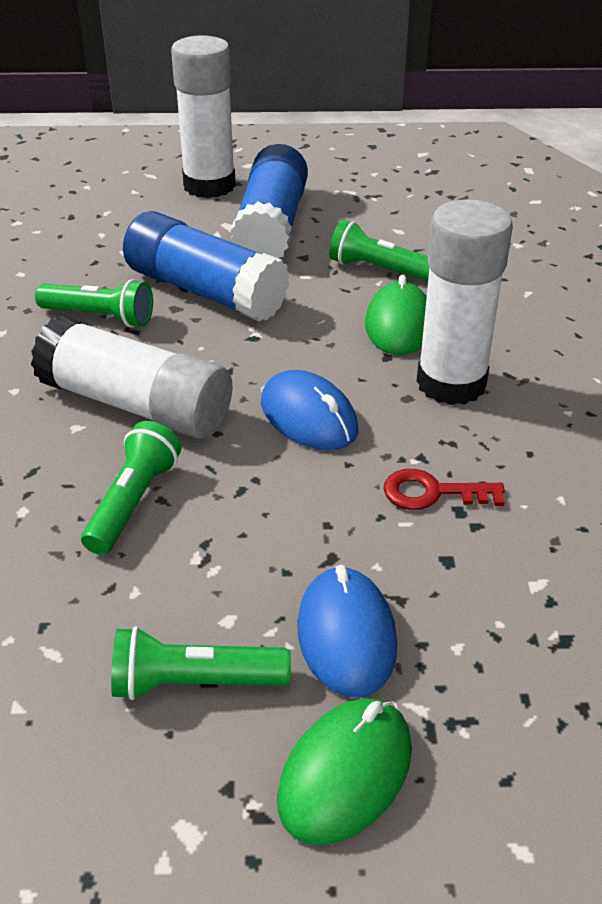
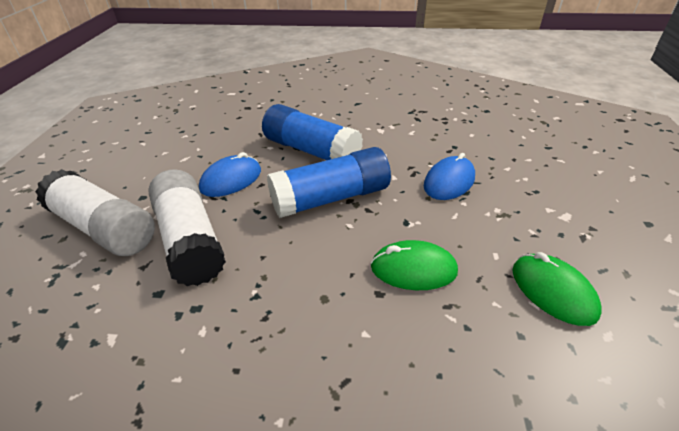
green flashlight: [35,279,153,328] [81,421,181,555] [111,626,291,700] [329,220,430,281] = 4 -> none = 0
red key: [384,469,505,510] = 1 -> none = 0
white glue stick: [31,315,233,439] [171,35,236,198] [417,199,513,405] = 3 -> [35,169,155,256] [148,169,226,286] = 2

